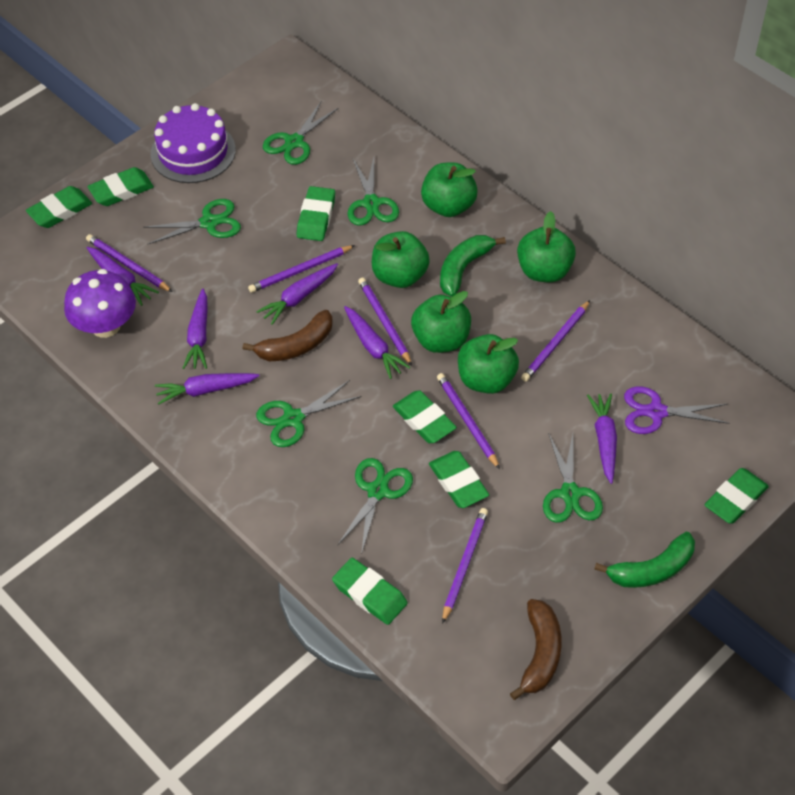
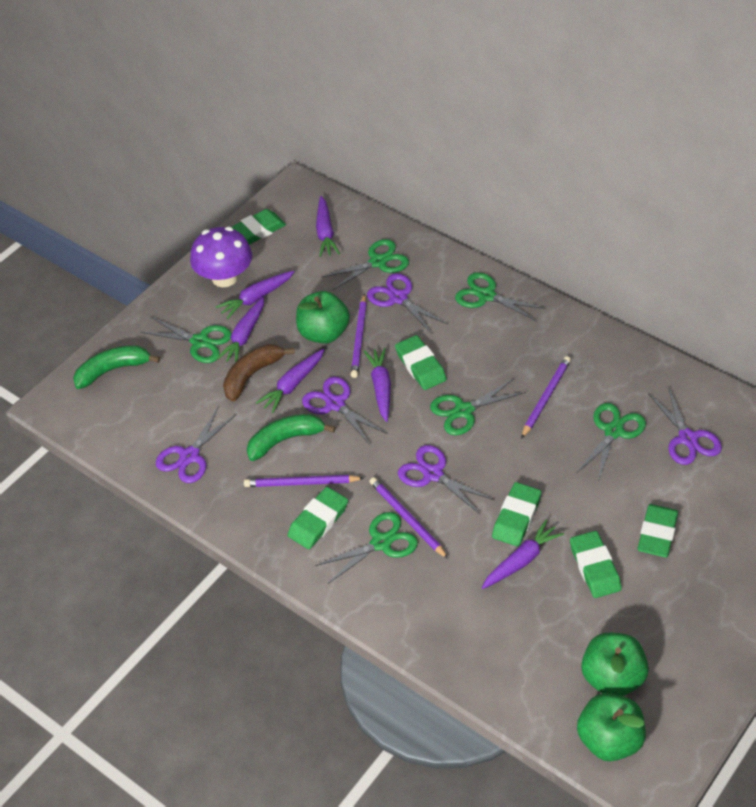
brown banana: [243,310,333,361] [510,599,562,700] = 2 -> [223,344,295,401] = 1
green apple: [372,231,430,288] [411,291,471,353] [421,162,478,217] [458,334,519,394] [517,211,576,282] = 5 -> [296,291,350,344] [577,693,646,761] [581,633,649,696] = 3
green eraser: [26,186,92,228] [88,167,154,206] [297,186,335,241] [332,558,408,625] [393,390,457,443] [429,451,489,508] [705,468,769,524] = 7 -> [232,209,286,245] [288,487,348,549] [395,335,447,390] [492,482,541,546] [570,531,622,598] [637,504,678,557] = 6
purple cake: [151,103,236,183] = 1 -> none = 0
purple pencil: [86,234,173,292] [248,245,355,293] [358,277,412,366] [437,373,500,469] [442,508,488,624] [521,300,590,382] = 6 -> [244,475,364,487] [351,294,367,378] [369,477,448,559] [521,356,571,439] = 4
purple scissors: [624,386,730,434] = 1 -> [156,406,237,483] [302,377,387,446] [367,273,447,334] [398,445,494,514] [648,386,722,465] = 5

